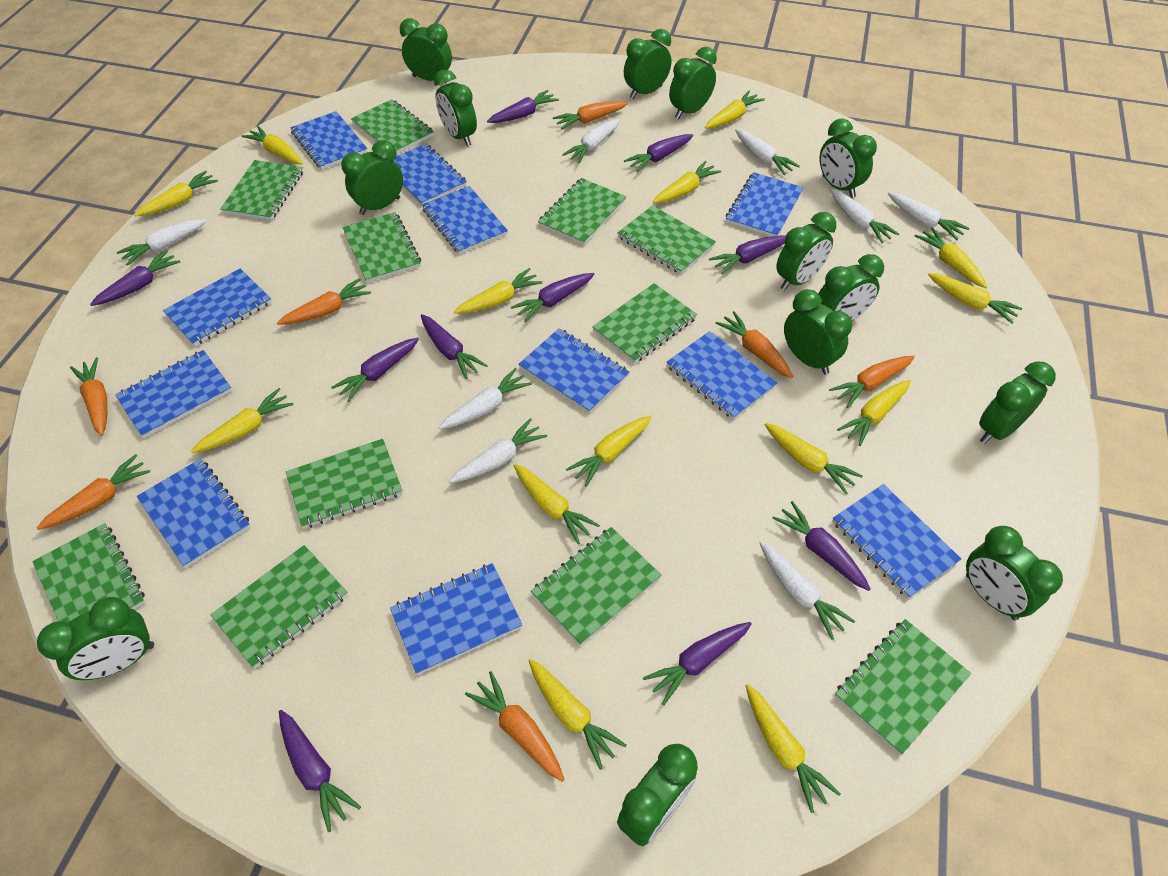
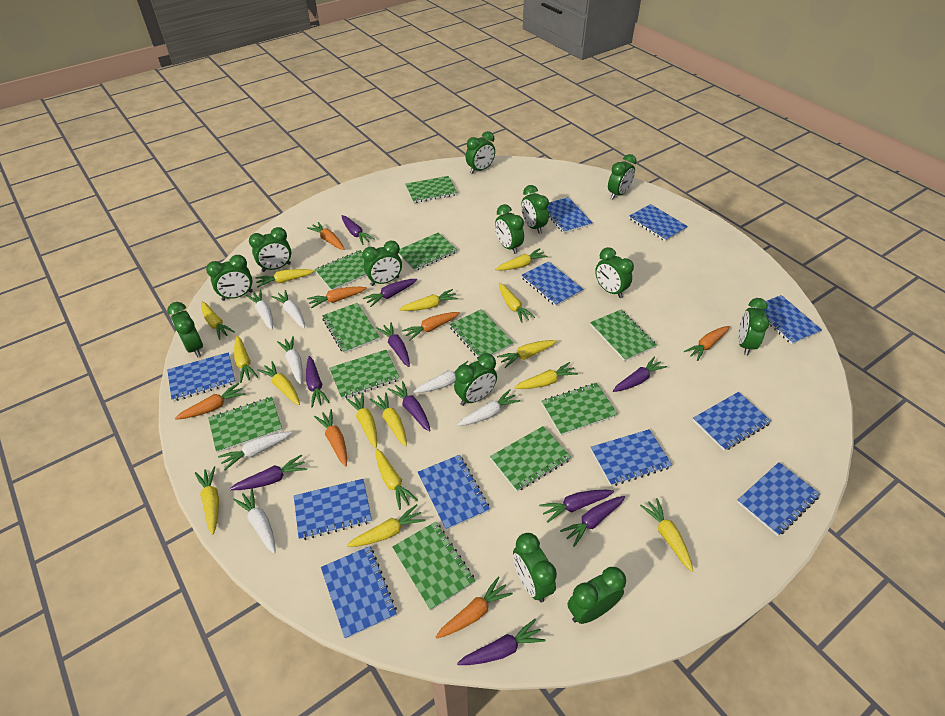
white carrot: [117,219,207,266] [439,368,532,429] [449,418,547,483] [562,119,620,164] [735,129,800,175] [760,541,855,640] [830,189,899,243] [888,192,969,240] = 8 -> [218,431,292,470] [233,488,276,554] [246,290,273,330] [271,290,305,328] [277,336,303,384] [413,361,468,393] [457,389,520,426] = 7
yellow carrot: [135,171,218,216] [191,388,294,453] [242,126,303,165] [454,268,542,314] [514,464,600,544] [529,659,626,770] [566,416,652,487] [653,161,721,203] [705,91,765,128] [746,684,841,813] [765,423,863,495] [837,380,911,446] [915,227,987,288] [928,273,1022,323] = 14 -> [195,466,219,535] [201,301,234,340] [234,335,258,383] [255,269,315,287] [257,361,300,405] [346,392,377,448] [347,504,426,547] [370,392,407,447] [375,448,417,510] [399,289,458,311] [495,248,548,271] [497,340,557,368] [499,283,535,323] [514,362,578,389] [640,498,693,572] = 15

